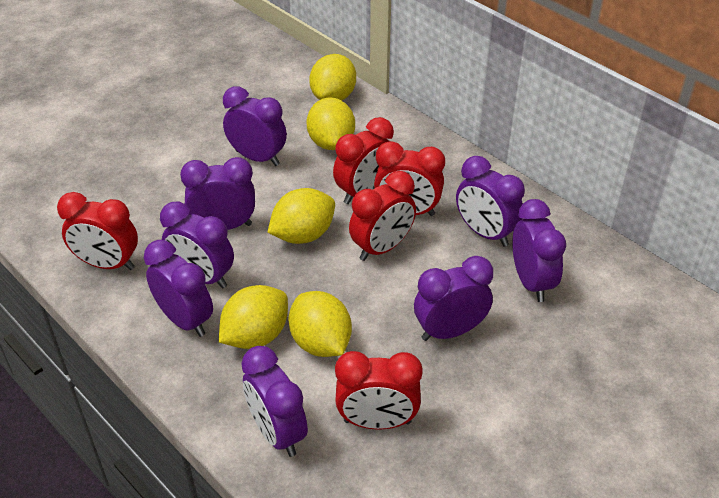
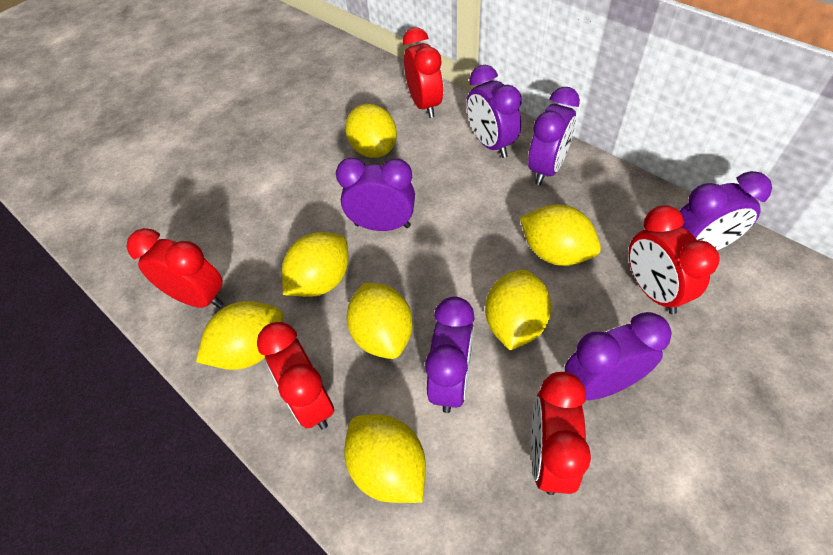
purple clock: [144,240,213,337] [160,202,234,289] [180,157,255,230] [223,86,287,166] [241,346,308,457] [414,256,493,341] [456,156,525,247] [512,199,566,302] = 8 -> [336,157,415,231] [425,296,475,413] [467,65,522,158] [528,87,580,185] [565,312,672,400] [679,171,772,250] = 6
yellow lemon: [219,285,288,349] [267,188,335,244] [289,291,352,357] [306,98,355,150] [309,54,356,101] = 5 -> [196,301,283,370] [282,232,348,297] [344,414,426,503] [345,104,397,158] [347,283,413,359] [485,270,552,351] [520,204,601,266] = 7

